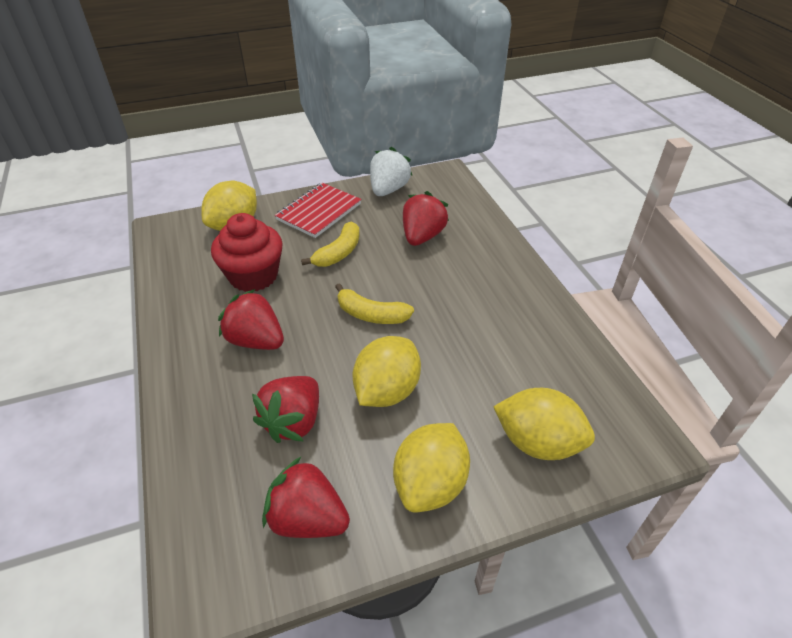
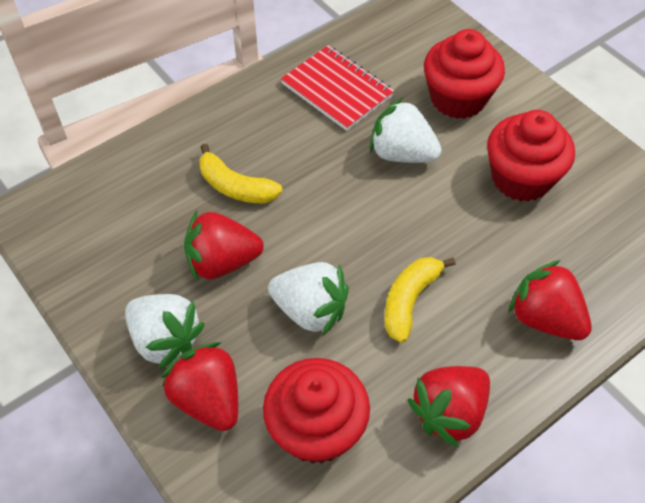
red cupcake: [211,213,283,292] = 1 -> [263,358,370,464] [424,29,505,119] [487,110,575,202] = 3
white strawberry: [370,147,413,196] = 1 -> [125,294,205,370] [268,262,349,336] [370,98,442,163] = 3
yellow lemon: [201,181,257,231] [352,336,421,407] [393,423,470,512] [493,388,595,460] = 4 -> none = 0

